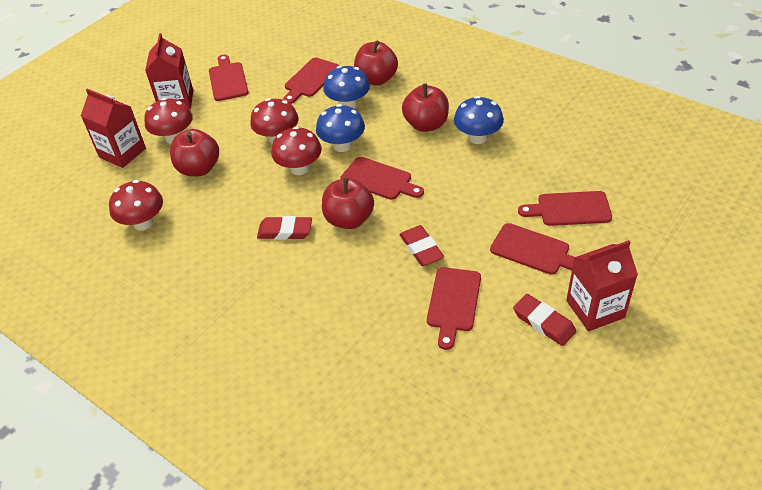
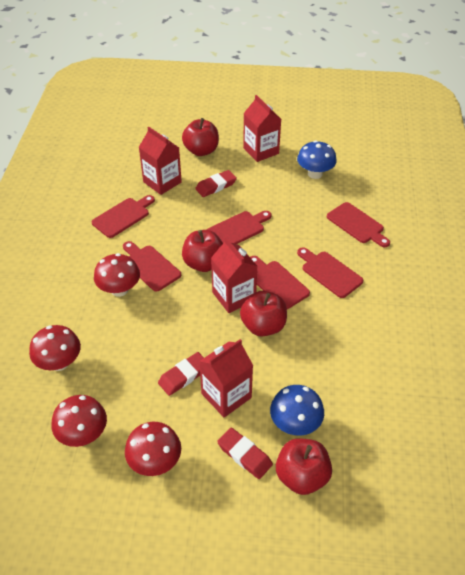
blue mushroom: [316,104,365,152] [323,66,370,109] [454,96,504,144] = 3 -> [270,385,324,436] [297,140,337,179] = 2
red carton: [81,89,146,168] [145,33,193,109] [566,240,638,331] = 3 -> [139,127,182,195] [199,339,253,418] [211,237,257,313] [243,95,281,162] = 4

